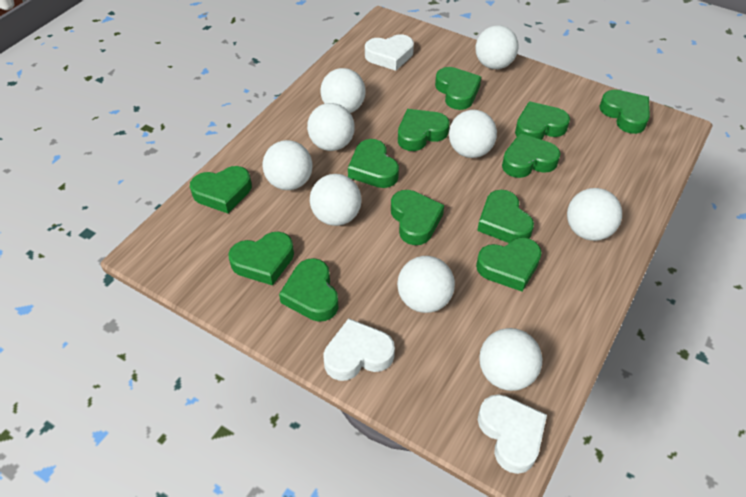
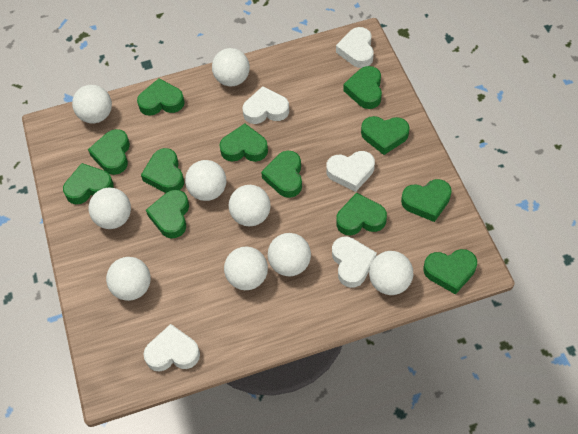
white heart: [323,318,395,381] [365,34,414,71] [478,394,547,474] = 3 -> [143,324,200,372] [242,86,289,124] [326,151,375,192] [332,237,377,288] [336,27,374,68] = 5

